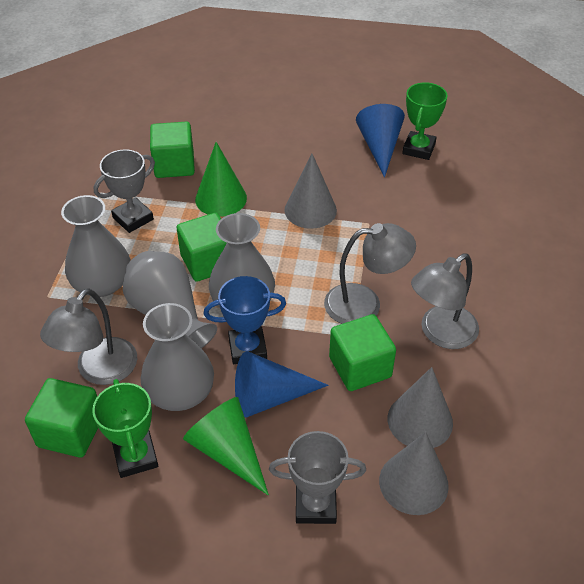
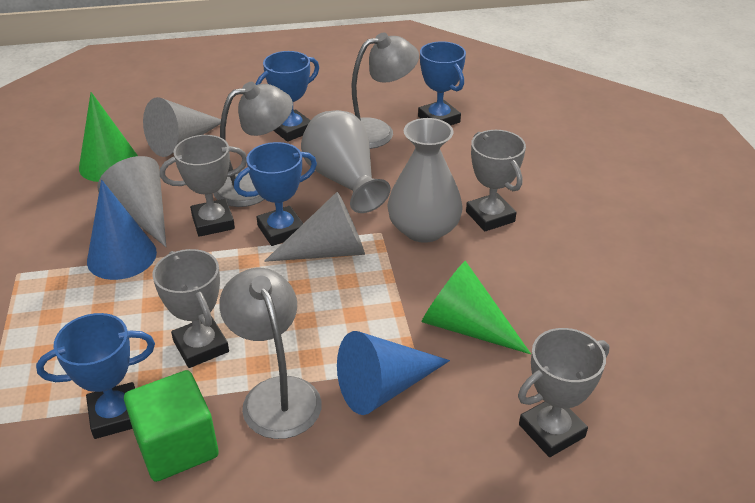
blue trophy: [203,276,286,364] = 1 -> [36,313,155,439] [234,142,317,246] [255,51,319,142] [418,41,466,125] = 4
green cube: [25,378,98,458] [150,122,195,178] [177,213,227,282] [329,314,396,391] = 4 -> [124,370,219,482] = 1
green trophy: [92,379,158,478] [402,82,448,160] = 2 -> none = 0
grey trophy: [94,149,155,233] [269,431,366,524] = 2 -> [153,249,229,368] [160,135,247,237] [466,130,526,231] [518,328,609,457] = 4
grey vase: [61,195,131,297] [123,251,217,348] [141,303,214,411] [209,213,275,308] = 4 -> [301,110,391,213] [387,118,463,243] = 2

